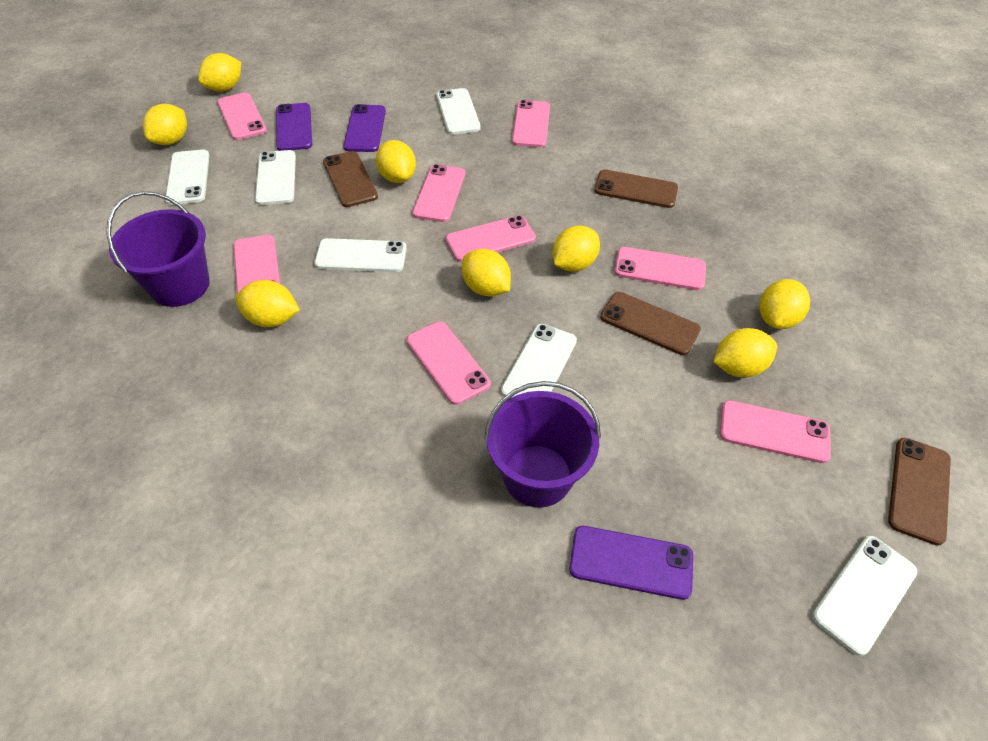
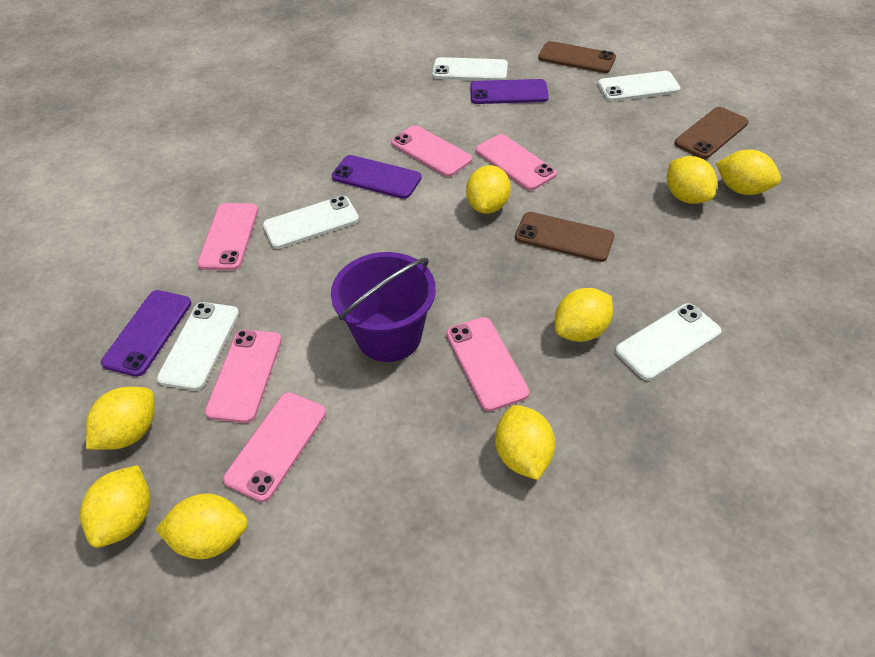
brown phone: [323,151,378,207] [594,170,678,208] [600,292,701,355] [888,438,951,546] = 4 -> [515,212,614,262] [538,41,616,73] [674,107,749,159] = 3
pink phone: [217,93,267,140] [233,235,280,293] [407,321,491,405] [412,164,465,222] [446,215,536,262] [512,100,550,147] [614,247,706,290] [720,400,831,463] = 8 -> [197,203,258,270] [205,330,282,423] [223,392,326,502] [391,125,472,177] [446,317,529,411] [476,134,557,191] = 6
purple bucket: [106,191,210,307] [484,381,601,508] = 2 -> [331,252,436,362] = 1
white phone: [165,150,210,205] [255,150,296,205] [314,238,407,272] [436,88,481,135] [501,324,577,398] [812,536,918,656] = 6 -> [157,302,239,390] [263,196,359,249] [432,57,508,81] [598,71,681,101] [615,303,722,380] = 5

